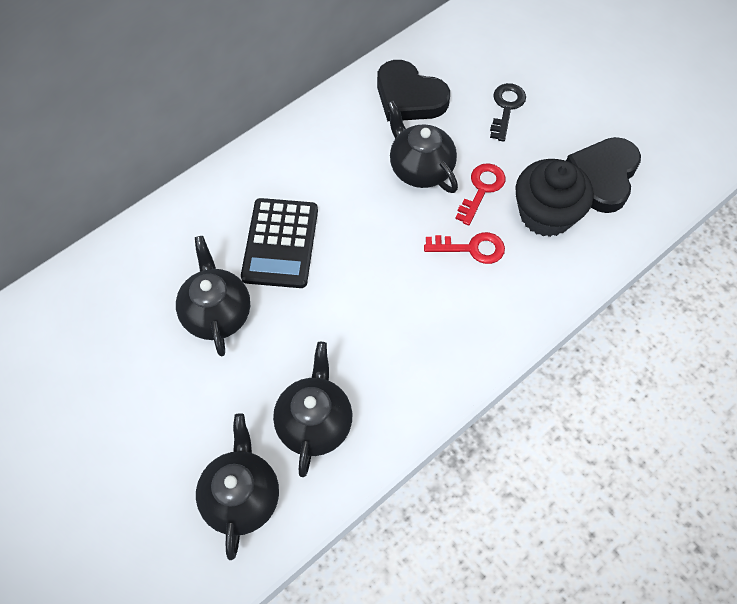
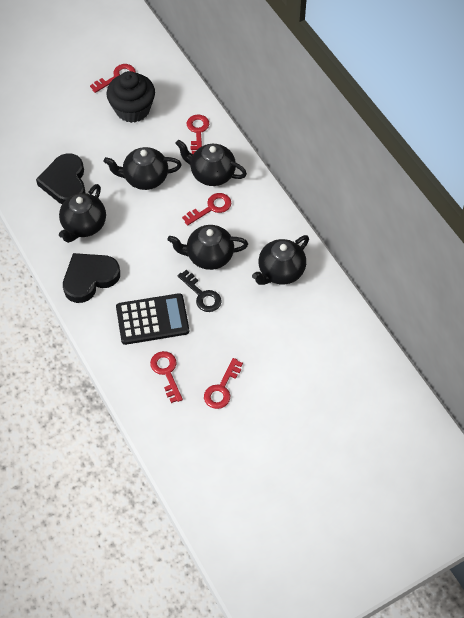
black teapot: [176,236,250,356] [196,413,279,560] [273,342,352,477] [387,100,458,193] = 4 -> [59,184,106,243] [104,147,181,190] [167,225,248,270] [175,140,247,186] [252,235,309,285] = 5
red key: [424,232,505,264] [455,163,505,226] = 2 -> [90,64,136,93] [150,351,183,403] [182,193,231,226] [187,114,209,154] [204,358,243,409] = 5

